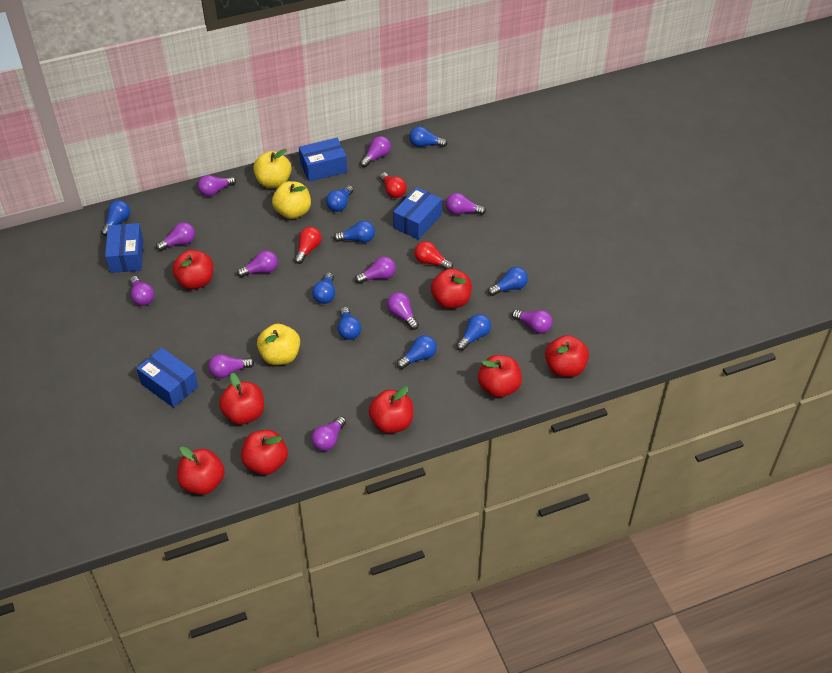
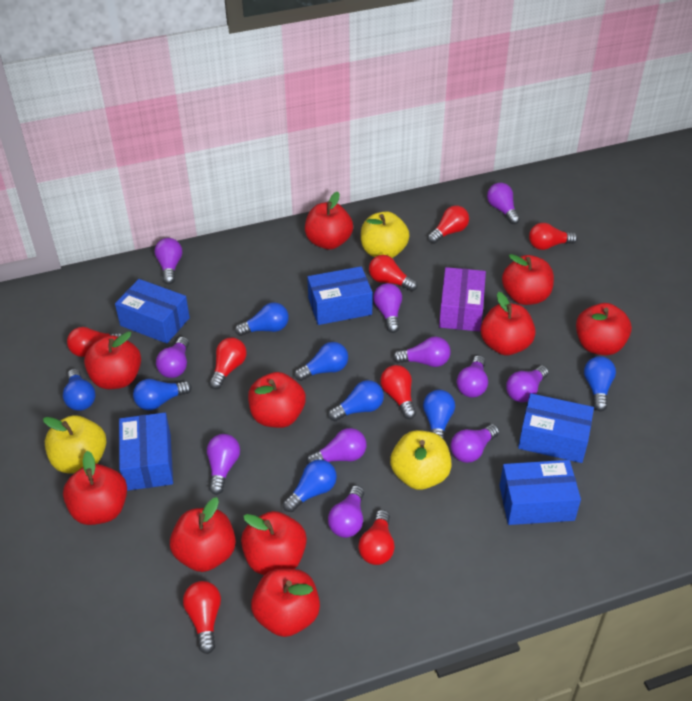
blue box: [105,223,143,273] [136,348,198,408] [299,138,347,182] [393,187,442,240] = 4 -> [115,279,190,344] [119,413,173,491] [307,266,373,325] [499,460,581,525] [518,393,594,463] = 5
blue light bulb: [101,200,130,236] [312,272,335,304] [326,185,353,212] [334,221,375,243] [338,307,361,340] [397,335,437,369] [409,126,447,147] [456,314,491,351] [488,267,528,296] = 9 -> [63,369,95,411] [133,379,192,410] [235,302,289,336] [283,459,337,512] [294,342,348,381] [328,380,384,422] [423,390,455,440] [584,356,616,411] = 8
purple box: none = 0 -> [439,267,486,331] = 1
red apple: [172,250,214,290] [177,446,225,495] [219,373,264,425] [241,430,288,475] [368,386,413,434] [431,269,472,309] [478,355,522,398] [545,335,589,377] = 8 -> [63,451,127,525] [84,332,141,389] [170,497,236,572] [241,511,307,575] [248,372,306,428] [251,568,320,637] [305,192,353,250] [481,292,536,355] [502,254,554,305] [576,303,632,355] = 10
red light bulb: [294,227,322,264] [379,173,407,198] [414,241,453,269] = 3 -> [67,327,122,357] [183,581,221,654] [209,338,247,389] [358,510,395,565] [369,255,418,291] [380,365,416,419] [428,206,469,244] [529,223,578,250] = 8

